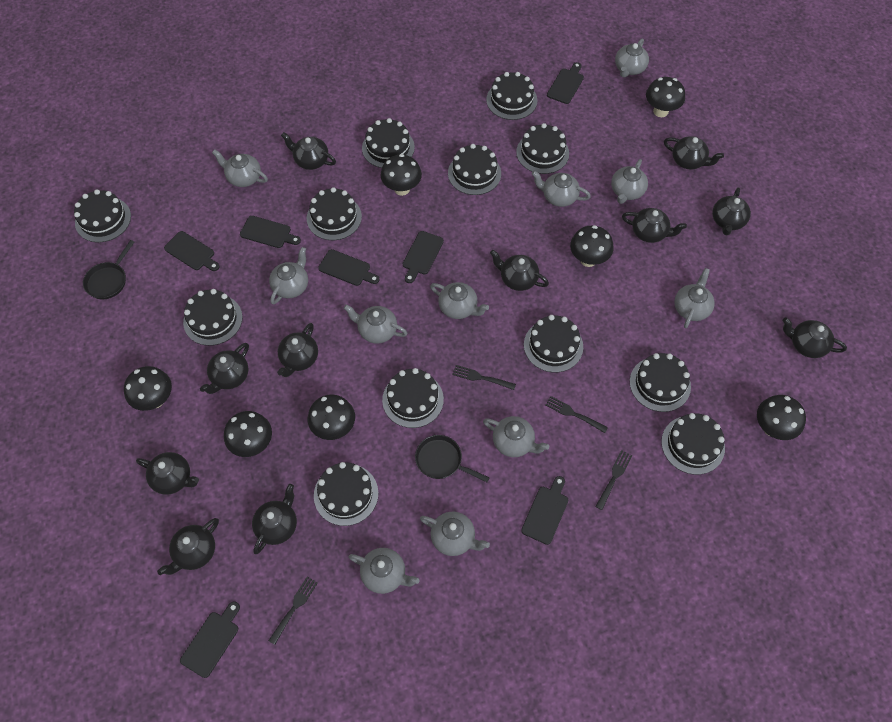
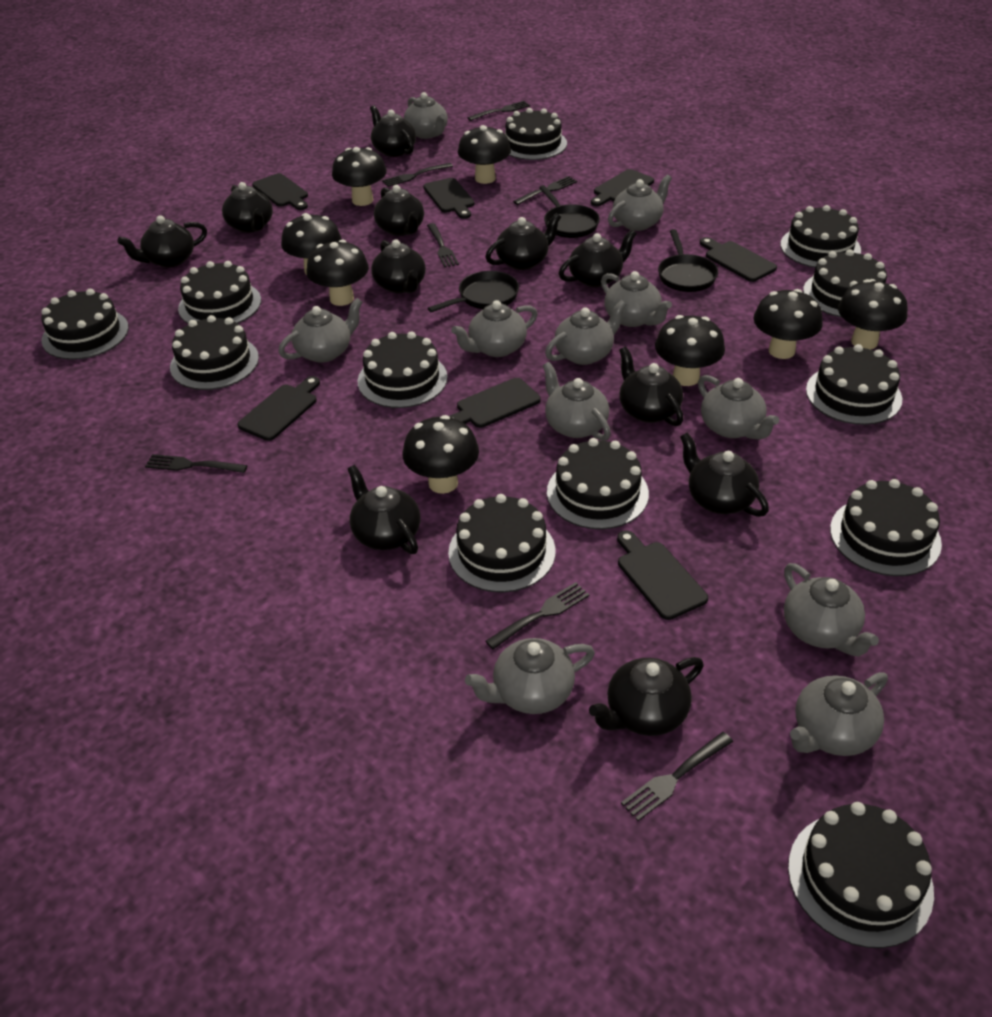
black fork: [268,576,318,645] [452,365,516,390] [545,396,608,433] [595,450,632,510] = 4 -> [145,454,248,473] [382,163,453,187] [427,223,459,267] [468,101,530,121] [486,582,590,649] [513,176,577,205] [621,732,733,821] = 7
black mushroom: [124,366,172,411] [224,411,272,457] [308,394,355,440] [381,154,422,196] [570,225,613,267] [646,77,685,117] [757,395,806,440] = 7 -> [281,213,342,275] [306,240,369,306] [332,147,387,206] [402,415,479,494] [458,125,511,184] [655,315,725,386] [753,289,823,359] [838,279,907,350] = 8
black pan: [83,240,134,299] [415,435,490,482] = 2 -> [428,271,519,312] [539,185,600,238] [658,229,718,292] = 3

